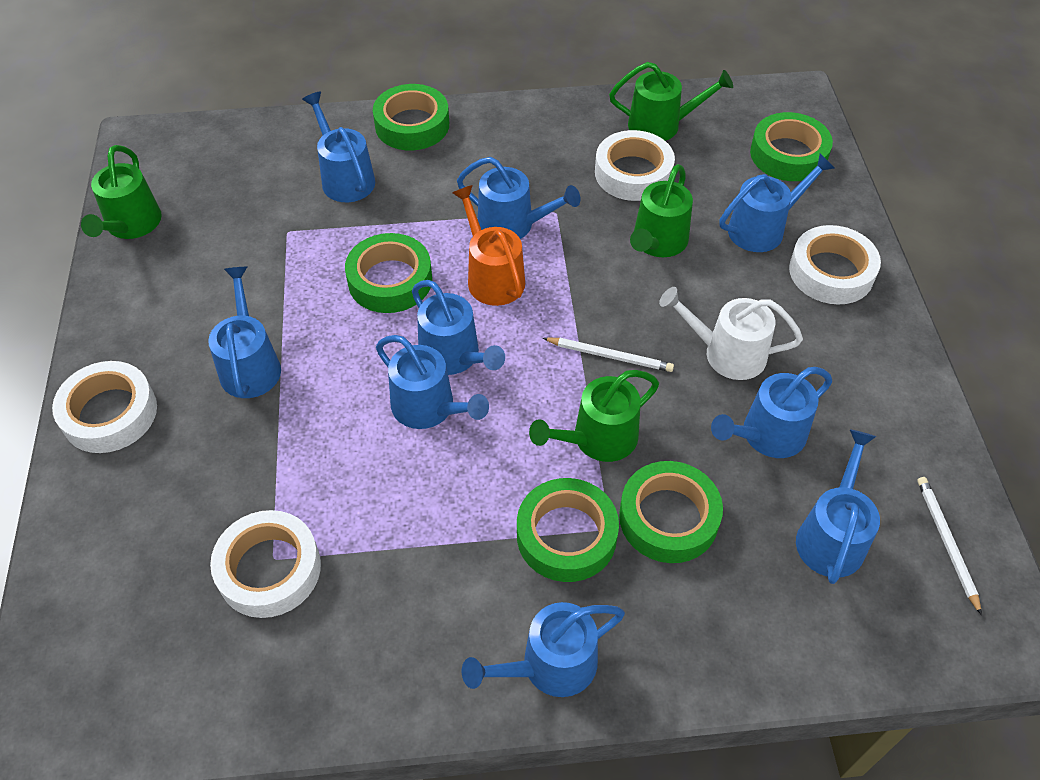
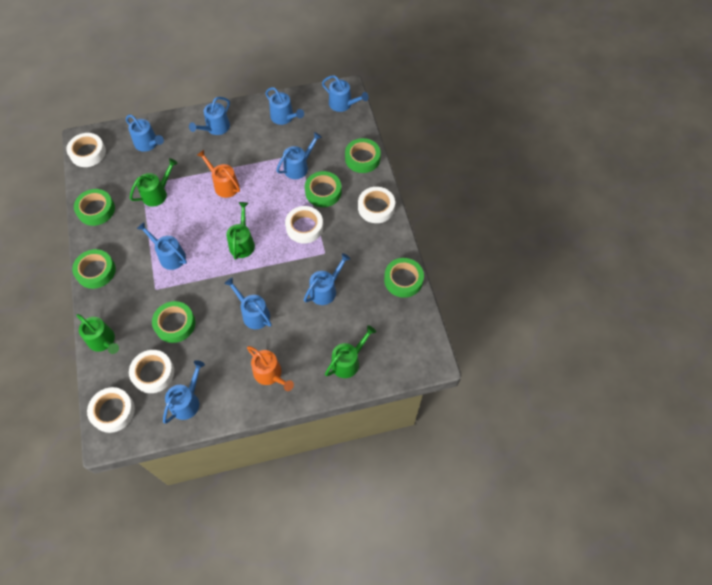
green tape: [345,233,432,313] [373,84,449,150] [517,478,619,582] [619,461,723,563] [750,112,833,181] = 5 -> [72,249,116,289] [74,189,115,226] [152,301,195,343] [305,171,342,207] [345,138,381,173] [384,258,424,298] = 6
orange watering can: [452,185,525,306] = 1 -> [197,150,240,198] [247,346,294,391] = 2
white pencil: [543,338,674,372] [917,477,982,615] = 2 -> none = 0
white tape: [52,361,157,453] [210,510,321,618] [595,130,675,201] [789,225,881,305] = 4 -> [66,133,106,167] [87,387,135,433] [129,350,174,393] [285,206,323,243] [358,187,395,223] = 5
white watering can: [659,287,803,380] = 1 -> none = 0

